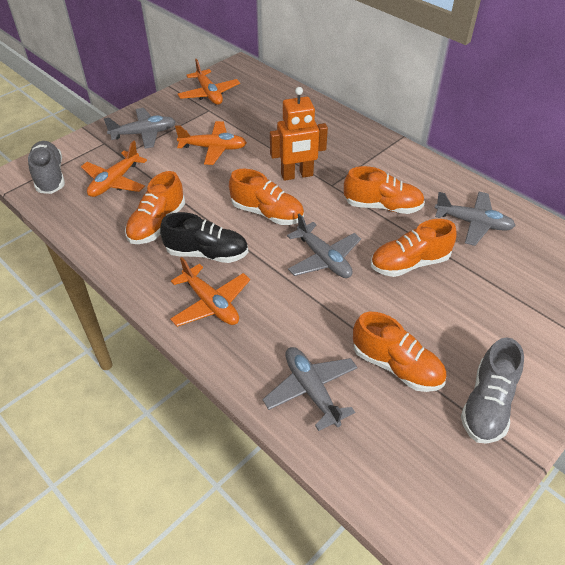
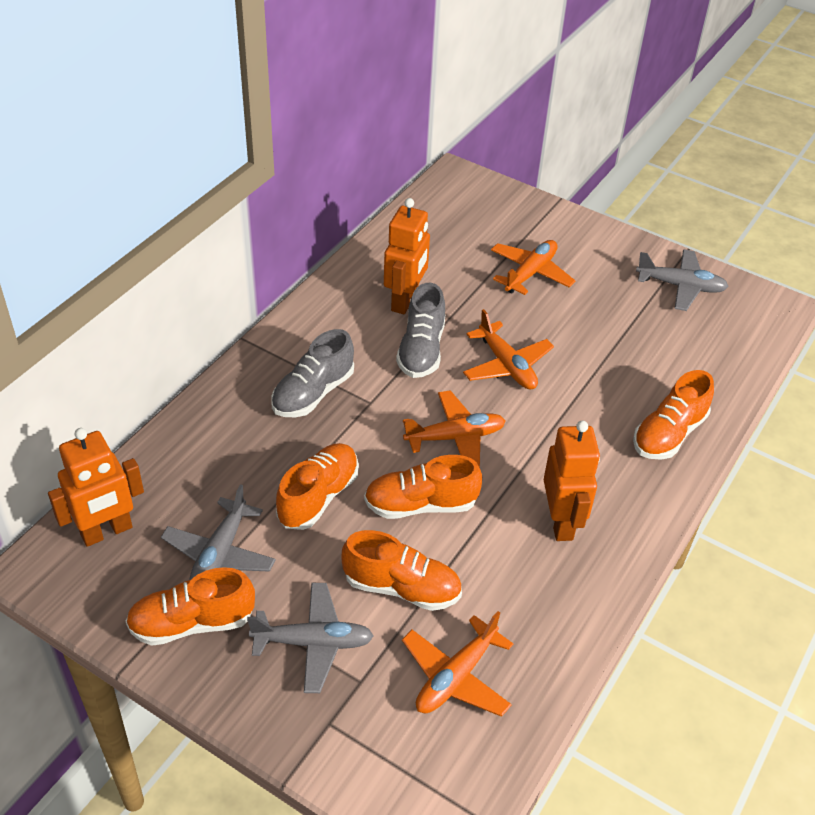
black shoe: [160,212,248,263] = 1 -> none = 0
grey plane: [104,108,176,149] [263,347,358,431] [287,213,361,278] [435,191,516,246] = 4 -> [161,484,276,580] [247,583,374,693] [636,249,729,311] = 3
orange robot: [270,87,328,181] = 1 -> [48,428,144,547] [384,198,430,314] [544,421,600,541] = 3

